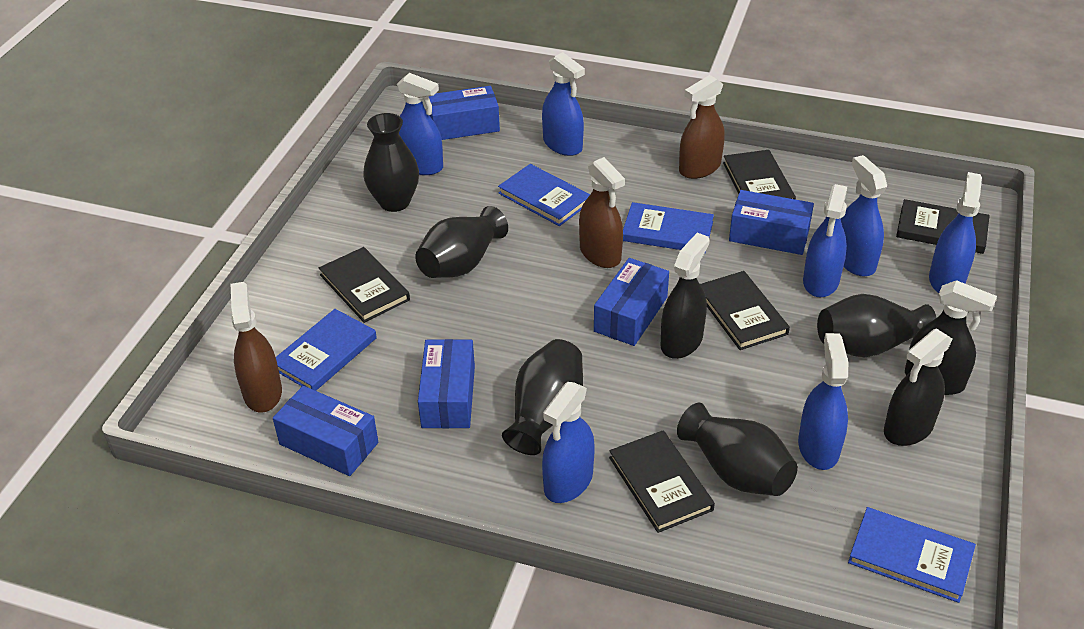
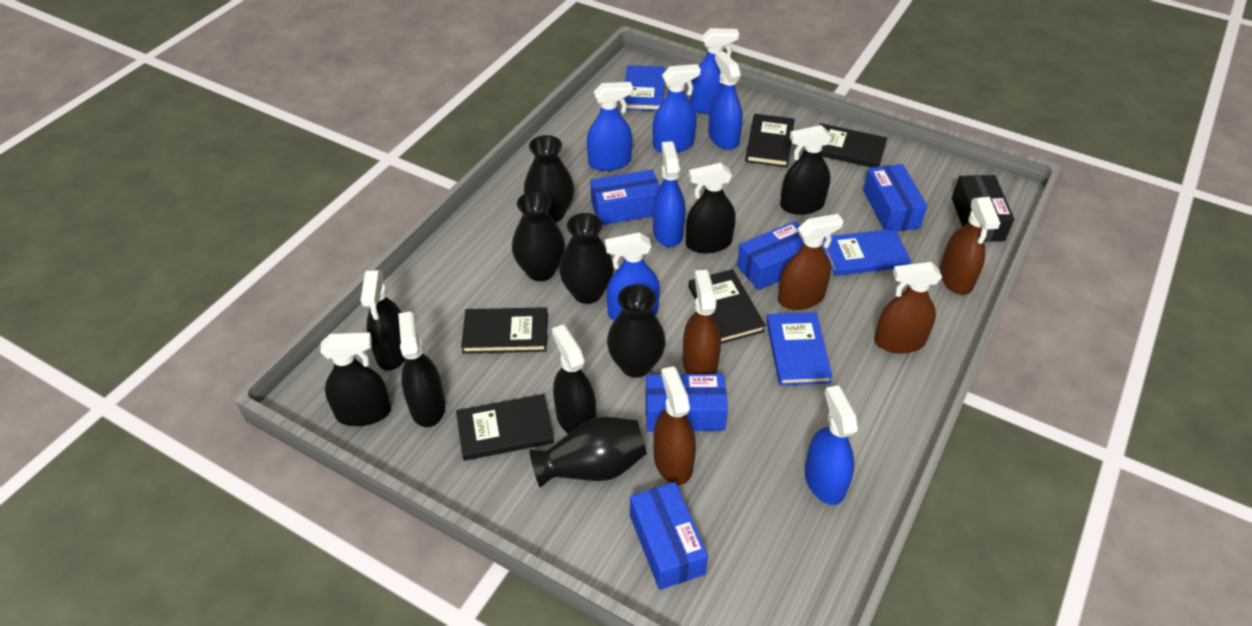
black box: none = 0 -> [952,175,1014,242] = 1
black spray bottle: [661,233,709,359] [884,328,953,446] [905,280,997,395] = 3 -> [320,332,391,426] [360,270,406,371] [398,311,445,427] [552,324,596,434] [686,163,736,253] [780,125,832,215] = 6
blue book: [276,309,377,391] [498,164,590,226] [623,202,714,254] [848,507,976,603] = 4 -> [624,65,665,111] [766,312,833,386] [822,229,911,276] = 3
brown spray bottle: [231,282,282,413] [579,157,625,268] [679,75,725,179] = 3 -> [653,366,696,485] [682,270,721,374] [778,214,843,310] [874,262,942,353] [939,197,1000,295] = 5

